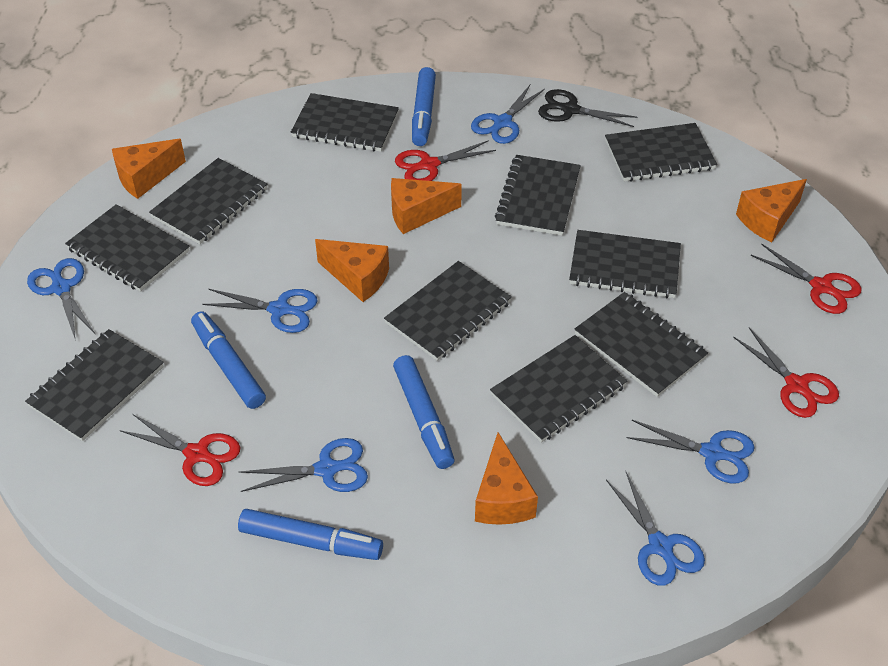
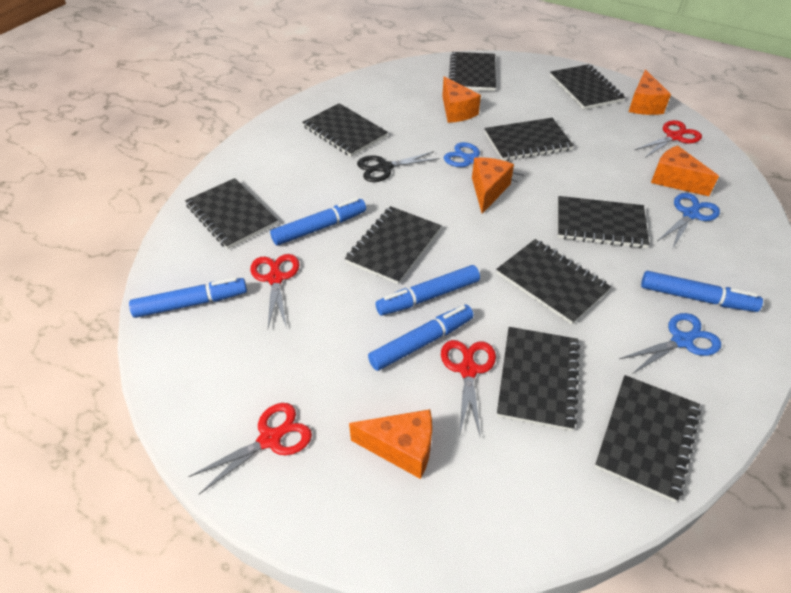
blue marker: [191,311,266,409] [238,509,383,560] [393,355,455,469] [412,67,436,146] = 4 -> [129,277,247,318] [270,198,366,245] [368,305,474,371] [375,265,480,316] [641,271,763,312] = 5
blue scissors: [27,258,95,338] [202,289,318,333] [239,438,368,492] [471,84,545,144] [606,472,705,586] [626,420,755,484] = 6 -> [444,142,524,182] [620,313,721,374] [658,193,720,248] = 3

